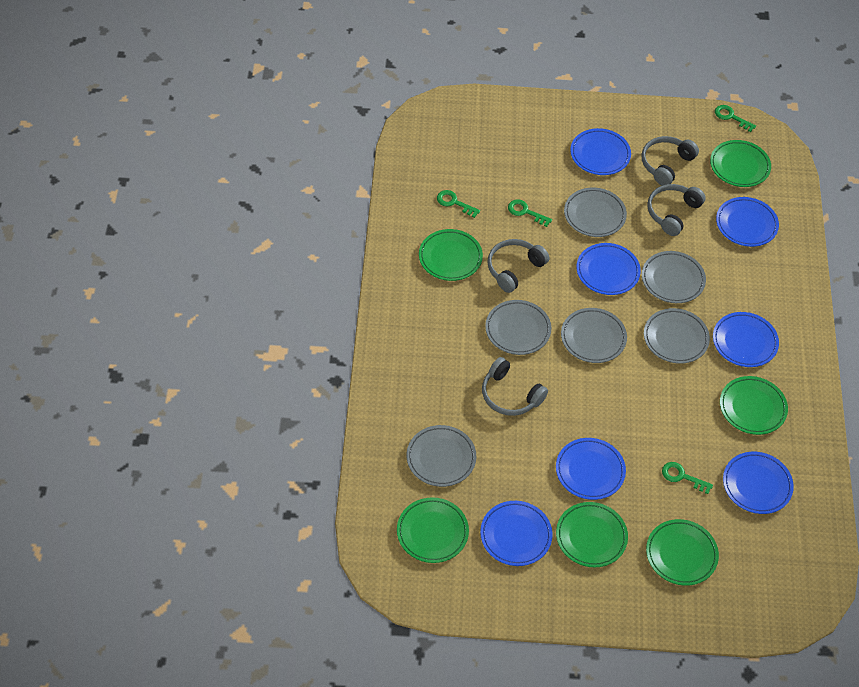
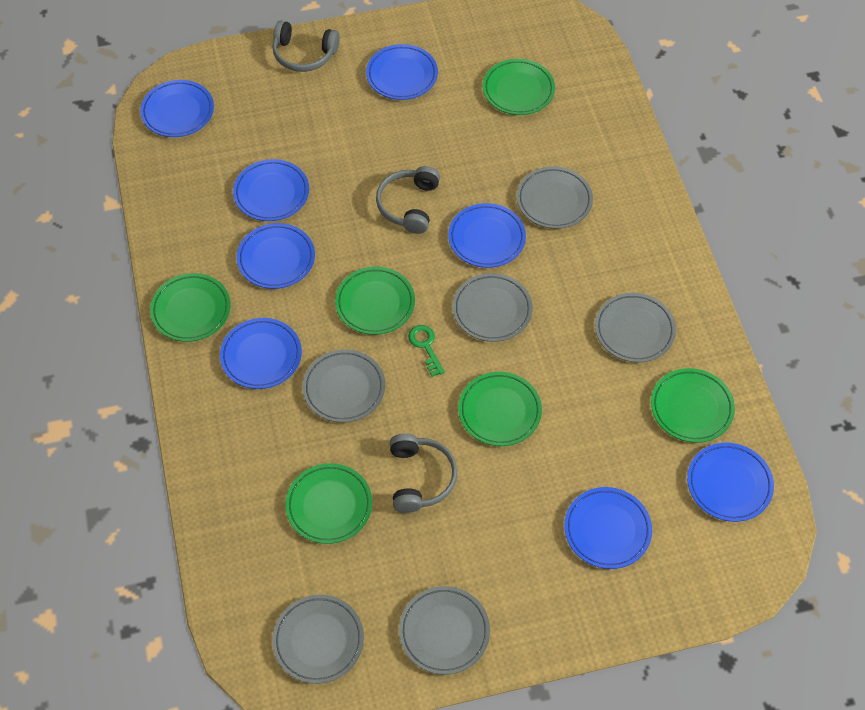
blue plate: [480,501,553,566] [556,438,626,500] [570,128,631,175] [576,243,641,295] [713,312,779,367] [716,197,779,247] [723,452,794,514] = 7 -> [140,80,214,137] [220,318,302,389] [233,159,309,221] [237,223,315,289] [366,44,438,100] [448,203,526,268] [564,487,652,569] [687,443,774,522] = 8
green key: [437,190,480,218] [508,199,552,227] [662,462,713,494] [715,105,756,132] = 4 -> [408,325,445,377] = 1
grey headphones: [482,357,548,416] [487,239,549,293] [642,136,699,186] [647,184,706,236] = 4 -> [273,20,340,72] [376,166,440,234] [390,433,457,513] = 3

